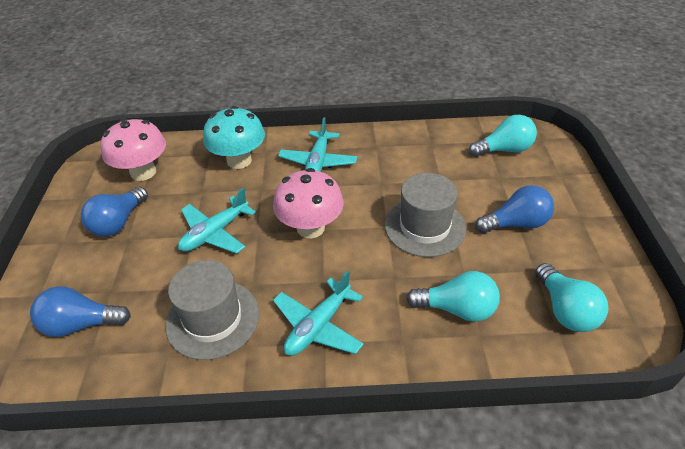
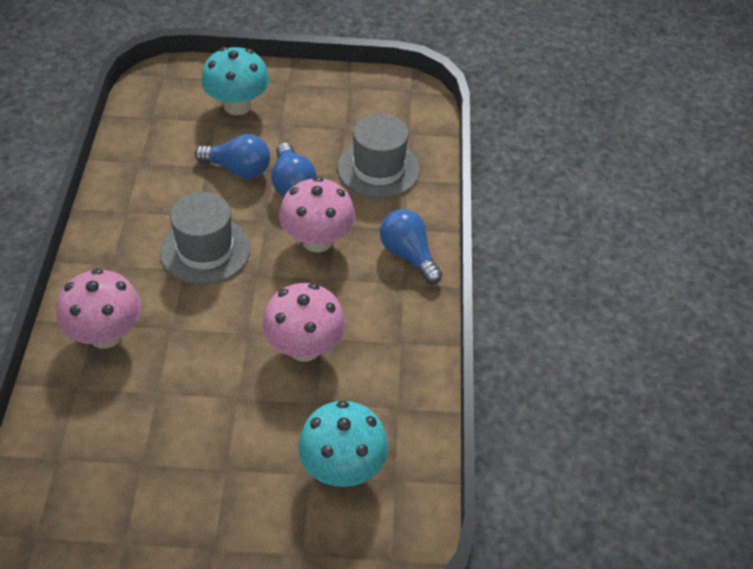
pink mushroom: [101,118,166,181] [273,168,344,238] = 2 -> [57,268,141,349] [262,283,346,362] [279,177,355,252] = 3
turquoise light bulb: [406,271,500,322] [469,115,537,157] [535,263,608,332] = 3 -> none = 0
turquoise mushroom: [203,106,265,169] = 1 -> [201,47,269,115] [298,400,389,487] = 2
turquoise plane: [178,188,256,254] [273,270,364,356] [278,117,357,172] = 3 -> none = 0

